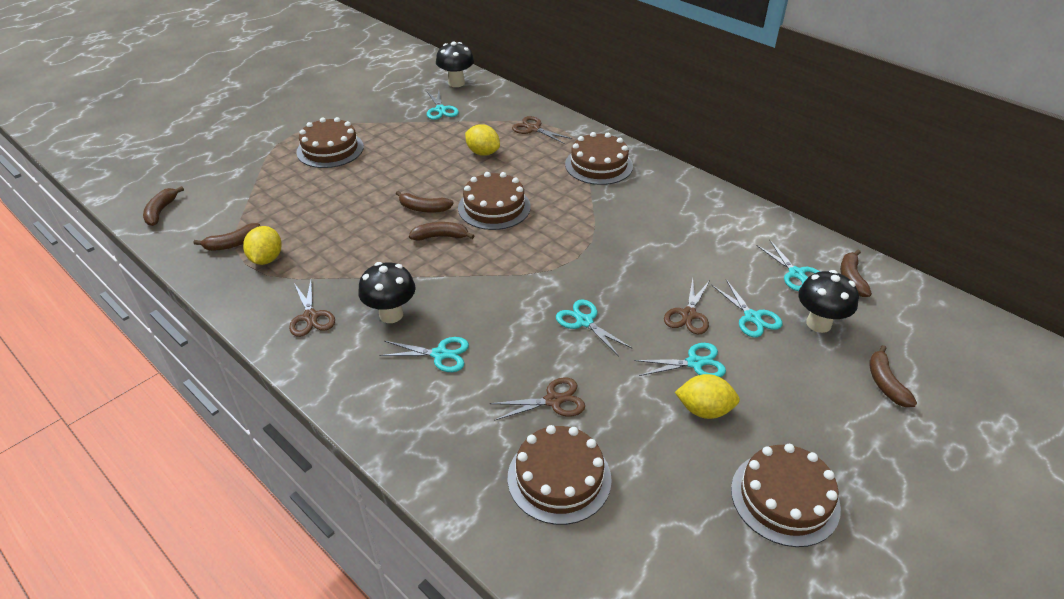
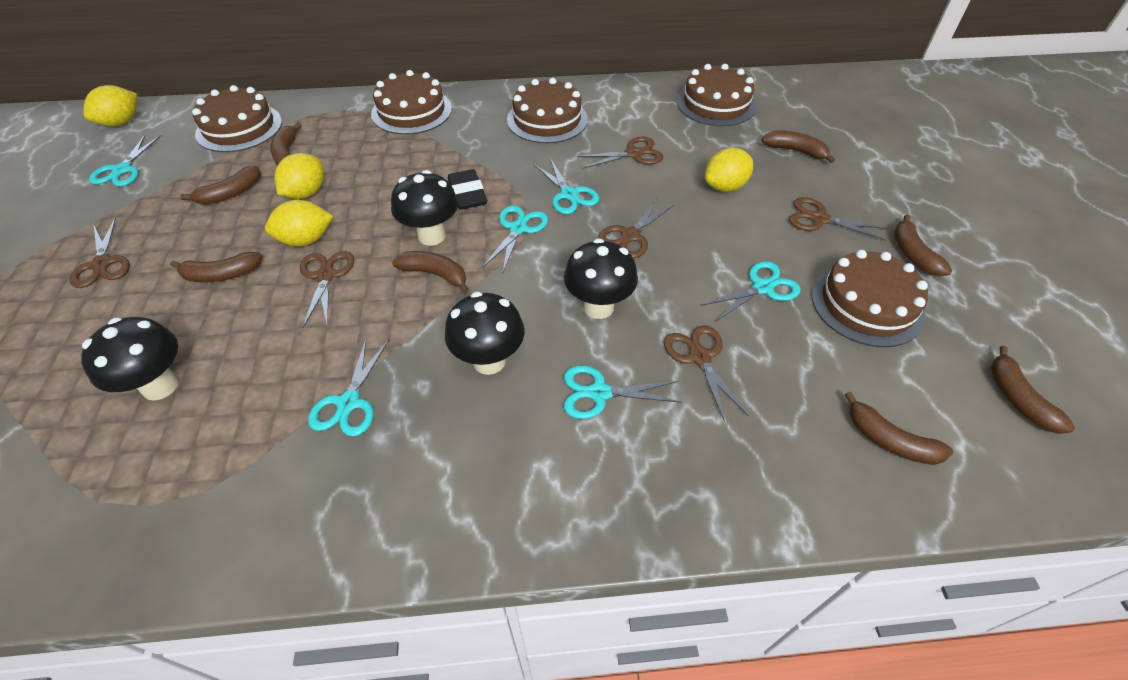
black eraser: none = 0 -> [448,169,487,210] = 1
black mushroom: [358,262,416,323] [436,41,474,87] [798,270,859,333] = 3 -> [81,317,179,401] [391,170,458,246] [445,292,525,375] [564,238,638,319] = 4
brown banana: [143,186,184,226] [193,223,260,251] [396,191,454,213] [409,222,474,240] [840,250,872,297] [870,345,917,407] = 6 -> [170,252,262,282] [180,166,261,204] [270,123,302,166] [392,251,469,293] [762,130,835,163] [845,392,953,465] [894,214,952,276] [991,346,1075,434] = 8
brown scissors: [289,280,335,337] [490,377,585,421] [512,116,573,144] [664,278,710,334] = 4 -> [70,218,130,288] [300,251,354,328] [577,136,663,168] [598,198,675,258] [664,325,748,422] [789,197,887,241] = 6
yellow lemon: [243,226,282,265] [465,124,500,156] [675,374,740,419] = 3 -> [83,85,137,126] [265,200,333,246] [274,153,324,199] [705,148,753,192] = 4

